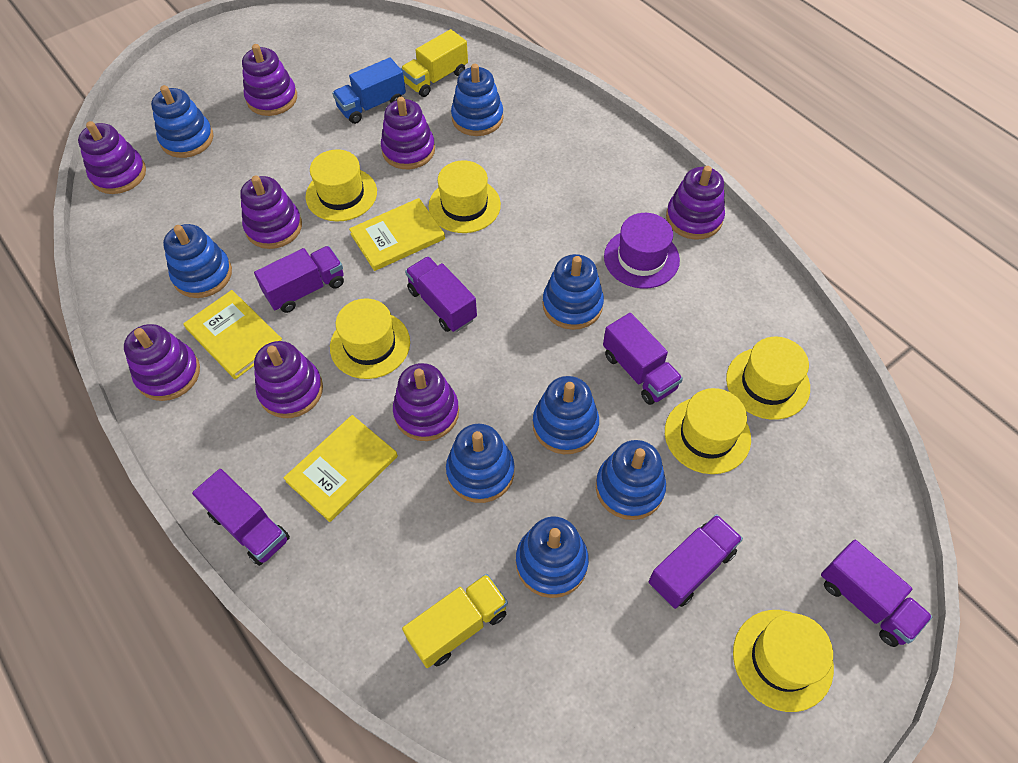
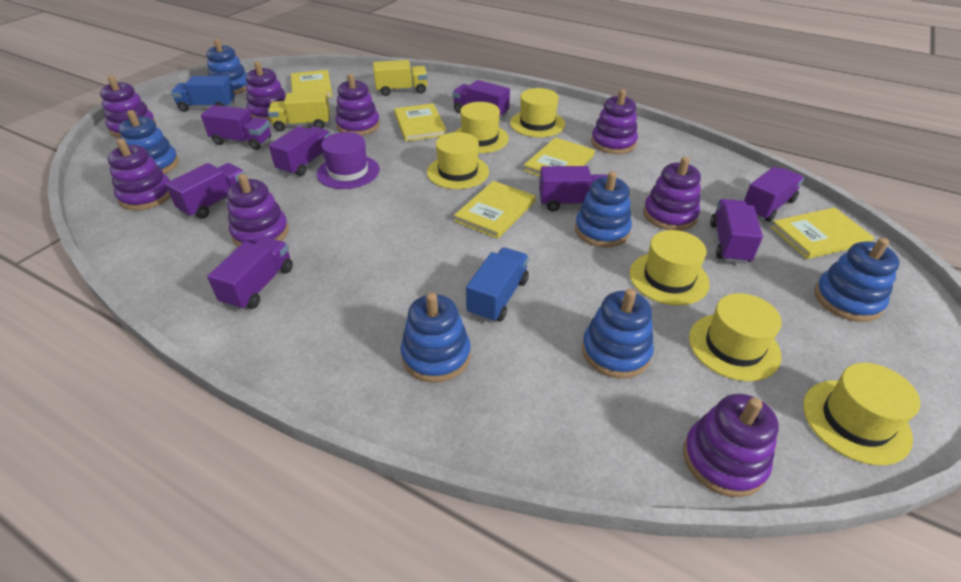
blue stacking toy: [151,85,213,158] [163,224,232,298] [446,424,514,503] [451,64,503,136] [516,517,589,598] [533,376,599,454] [543,254,604,330] [596,440,666,520] = 8 -> [118,110,179,174] [206,39,247,95] [401,292,471,383] [575,171,632,247] [582,289,654,378] [814,238,900,322] = 6
blue truck: [332,58,406,124] = 1 -> [171,76,235,112] [466,247,529,323] = 2
purple truck: [192,469,290,566] [254,246,344,313] [405,256,477,332] [603,313,683,405] [648,514,743,609] [821,540,933,647] = 6 -> [166,163,245,219] [201,105,271,150] [207,237,293,311] [269,126,331,176] [452,80,510,119] [539,166,608,212] [710,199,763,264] [744,167,804,222] = 8
yellow book: [183,290,282,379] [283,415,398,522] [349,198,445,271] = 3 -> [291,70,333,97] [394,103,447,141] [454,181,535,239] [523,137,595,177] [771,207,874,259] = 5

